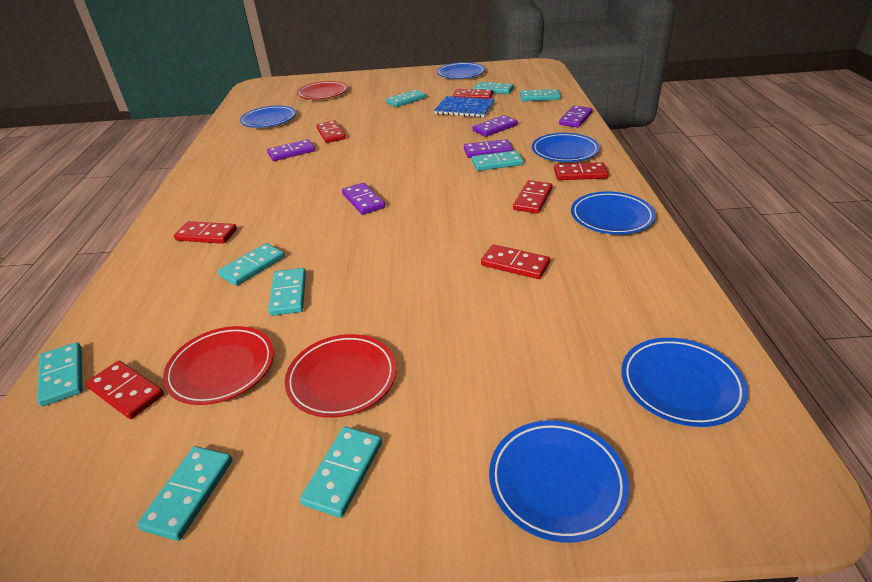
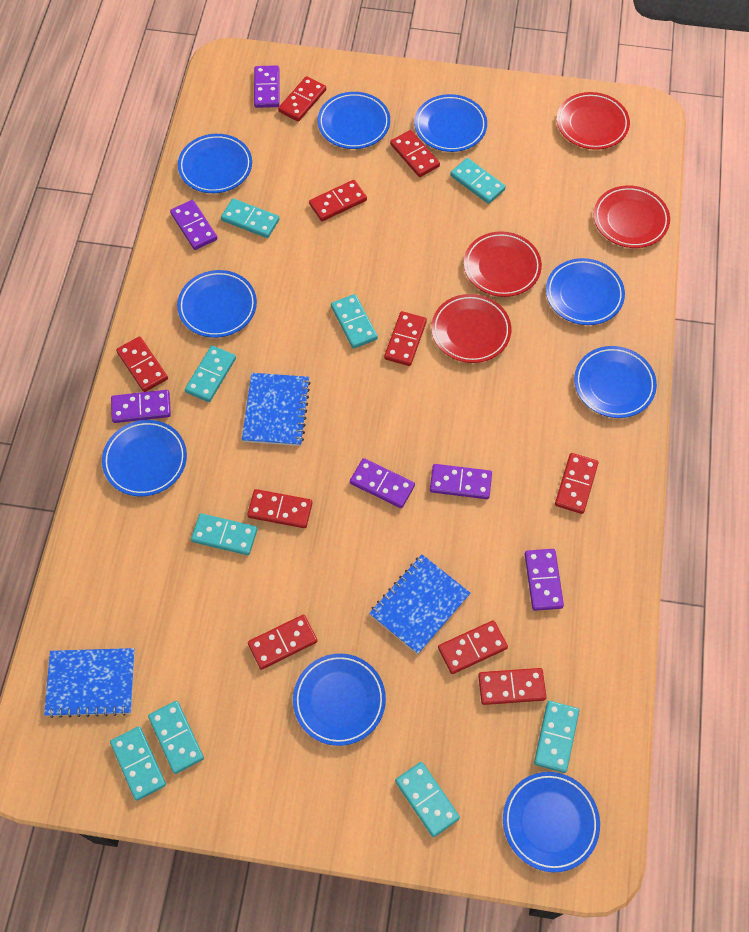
blue notebook: [434,96,495,118] = 1 -> [44,648,135,718] [242,373,311,446] [369,555,471,654] = 3
blue plate: [240,106,296,128] [437,62,485,79] [489,420,629,543] [532,133,600,162] [571,192,656,234] [621,338,748,427] = 6 -> [102,420,187,496] [177,270,257,338] [178,134,252,193] [293,653,386,746] [318,92,390,149] [414,94,487,152] [503,772,600,872] [546,258,625,325] [574,346,657,418] = 9
purple domino: [267,139,315,161] [342,183,385,215] [464,139,513,158] [473,115,518,137] [559,106,593,128] = 5 -> [111,390,171,423] [170,200,217,250] [254,65,280,108] [350,458,415,508] [430,464,492,499] [525,549,564,611] = 6
red domino: [86,361,164,419] [174,221,237,244] [316,120,346,143] [453,89,493,99] [481,244,550,279] [513,180,553,214] [554,162,609,180] = 7 -> [116,337,168,392] [247,489,313,528] [248,614,318,670] [278,76,326,122] [309,180,367,221] [384,311,427,366] [390,130,440,177] [438,620,508,674] [478,668,546,705] [555,453,598,514] = 10
red plate: [163,326,274,405] [285,334,396,418] [297,81,348,99] = 3 -> [431,294,512,363] [464,231,542,297] [557,92,630,150] [593,186,670,248] = 4

